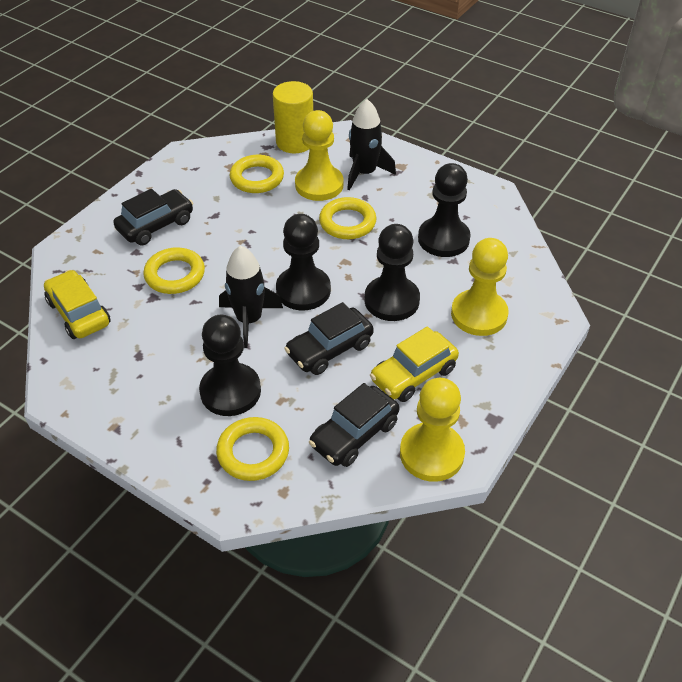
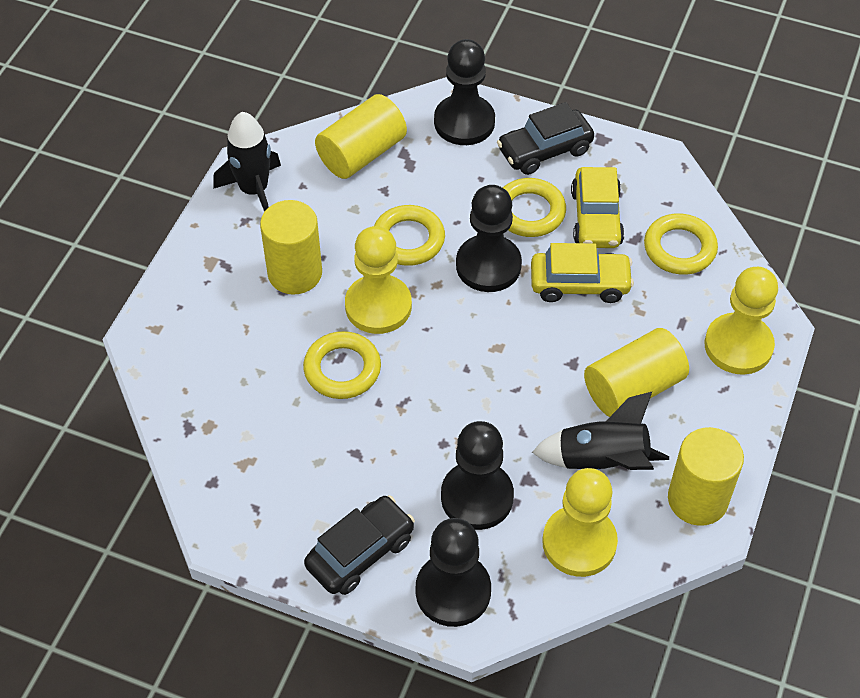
black car: [113,189,193,245] [284,302,374,375] [309,383,399,467] = 3 -> [304,495,415,595] [497,102,594,175] = 2
yellow cylinder: [273,81,313,153] = 1 -> [260,200,322,295] [315,94,407,179] [584,328,689,417] [668,427,744,526] = 4

